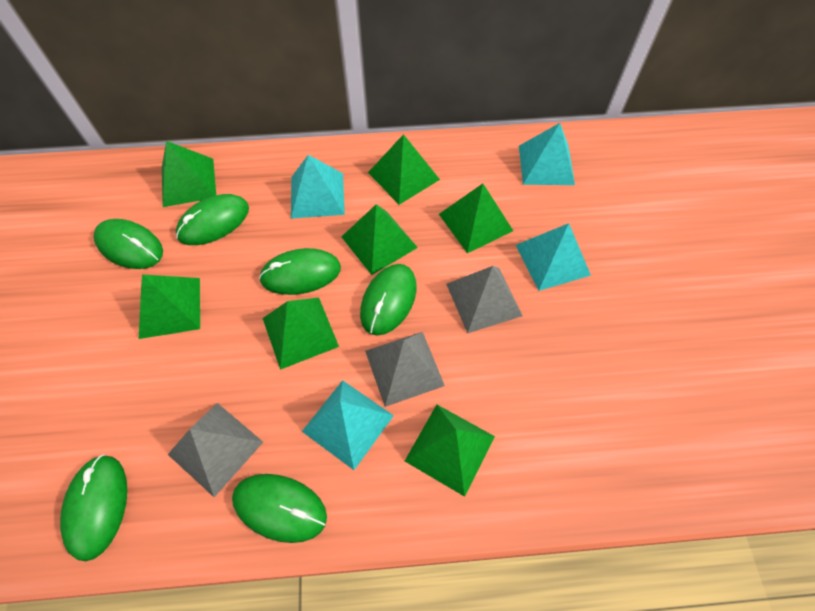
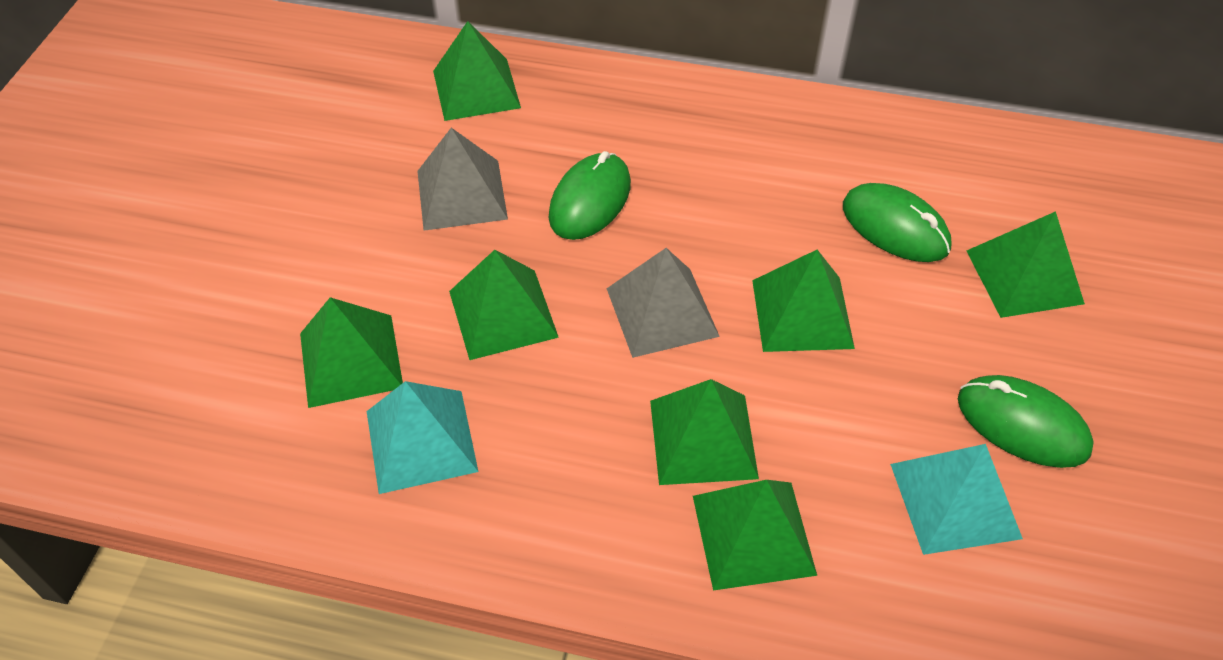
green mouse: [60,454,127,561] [93,219,163,269] [176,194,249,245] [232,474,327,543] [259,248,341,295] [360,264,417,336] = 6 -> [549,151,631,240] [843,183,952,262] [958,375,1094,468] = 3
grey pyramid: [168,403,263,497] [365,332,445,407] [446,266,523,333] = 3 -> [417,128,508,231] [606,248,720,358] = 2
turquoise pyramid: [291,155,345,219] [302,380,394,470] [516,223,591,291] [519,123,575,185] = 4 -> [367,381,478,494] [890,444,1023,555] = 2

